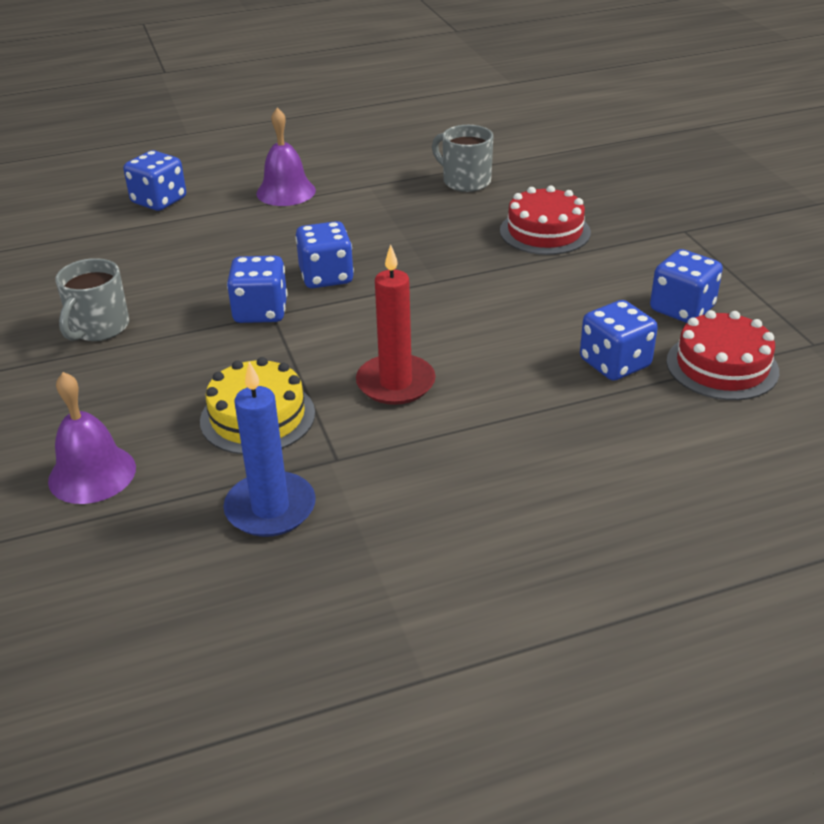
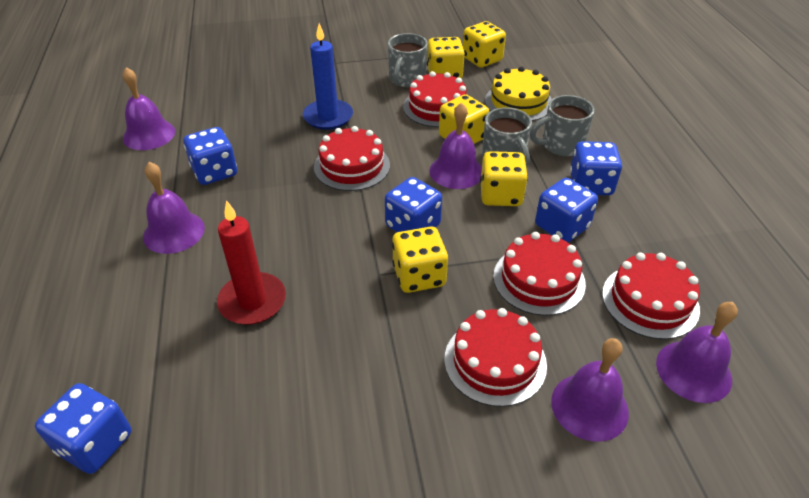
grey mug: [55,258,129,341] [432,125,493,192] = 2 -> [388,33,428,87] [482,107,532,168] [530,95,594,156] = 3
purple bell: [48,372,136,504] [256,108,316,206] = 2 -> [123,67,175,150] [143,162,205,254] [430,102,482,189] [551,338,629,442] [656,302,738,403] = 5
red cake: [500,186,591,255] [666,310,779,400] = 2 -> [314,126,390,191] [403,71,467,127] [444,308,547,407] [493,232,586,316] [602,252,700,339] = 5
yellow dice: none = 0 -> [392,227,448,293] [427,37,465,79] [439,94,489,144] [463,21,506,68] [480,151,528,206] = 5

